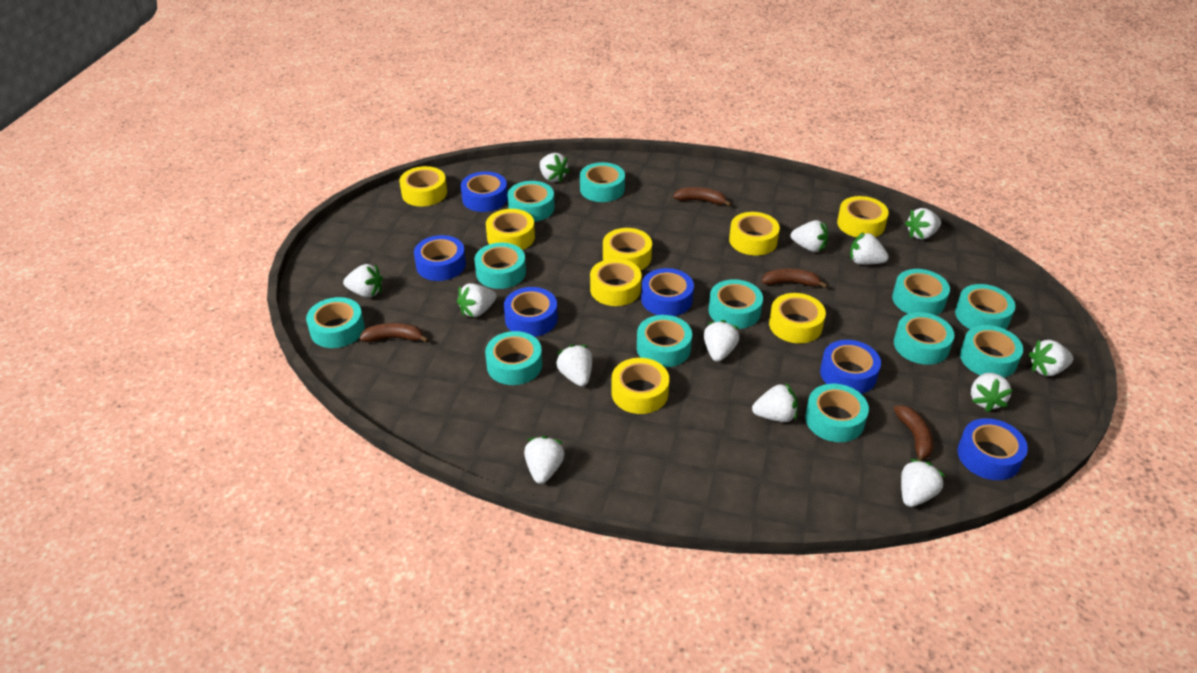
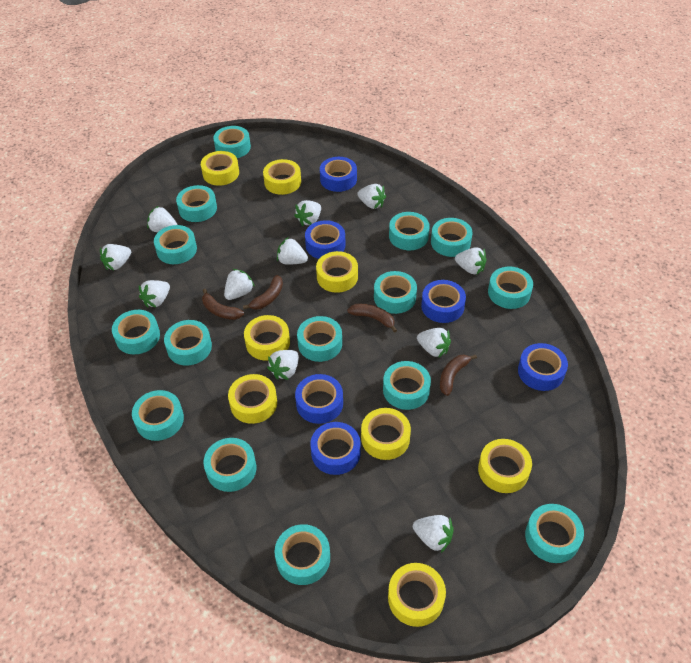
turquoise tape: [306,297,365,348] [475,243,526,289] [485,331,542,385] [507,181,555,222] [580,162,625,202] [637,315,692,367] [708,279,763,329] [805,384,869,442] [892,269,950,315] [894,312,954,365] [955,284,1015,329] [960,325,1023,378] = 12 -> [112,310,160,355] [132,390,184,441] [154,225,197,264] [164,320,212,365] [176,185,217,222] [203,438,256,492] [213,126,251,158] [275,524,330,585] [297,316,342,362] [374,271,417,314] [383,361,431,410] [389,212,430,250] [431,218,473,257] [488,267,533,309] [525,504,584,563] = 15
white strawberry: [343,264,383,298] [457,283,497,317] [524,436,565,484] [540,153,570,183] [556,344,592,386] [704,320,739,362] [752,383,798,422] [790,220,828,252] [850,232,889,265] [901,459,945,507] [905,208,941,239] [971,373,1012,412] [1028,340,1073,376] = 13 -> [100,244,131,270] [139,280,170,308] [147,206,177,232] [224,269,255,300] [267,350,299,380] [277,237,308,264] [294,200,321,226] [357,184,386,209] [413,515,454,553] [417,328,451,358] [455,247,486,274] = 11

